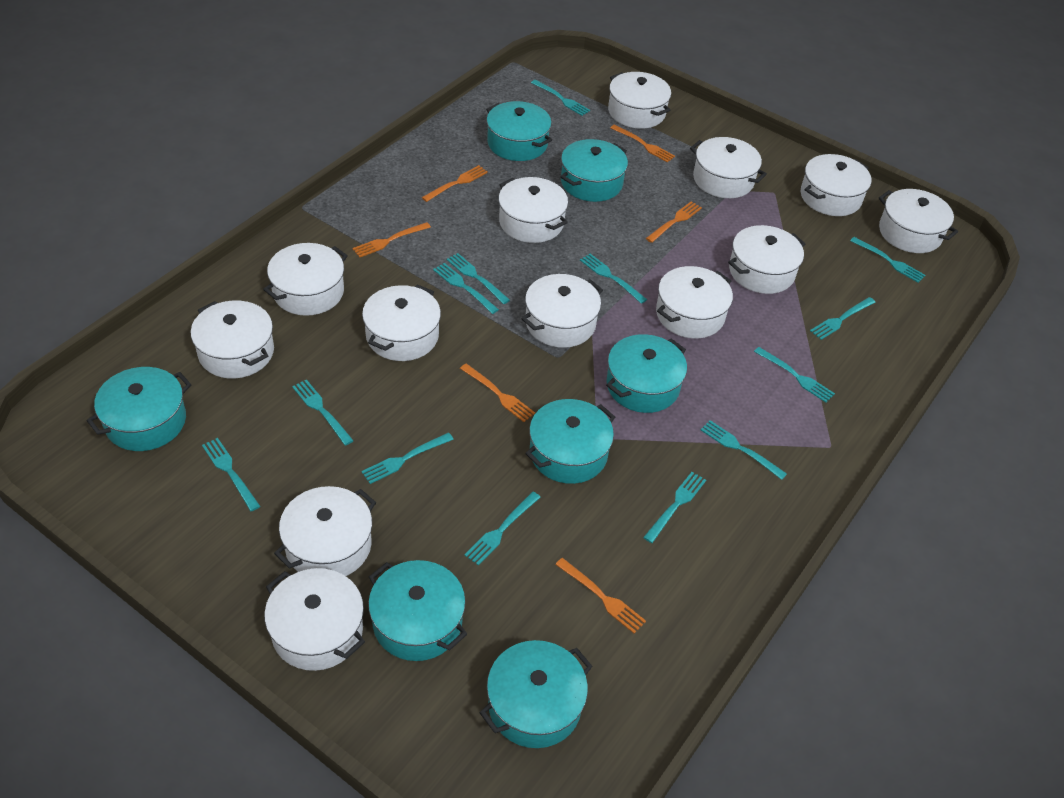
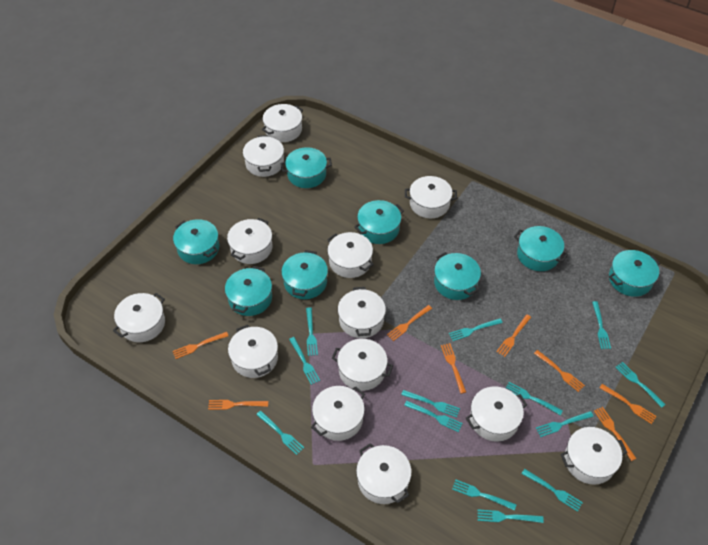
orange fork: [353,222,431,258] [422,165,488,202] [460,364,535,422] [555,558,646,634] [610,124,675,163] [646,201,702,243] = 6 -> [173,332,228,359] [208,400,268,410] [387,305,432,341] [441,343,466,394] [496,314,531,357] [534,350,585,392] [594,407,637,461] [600,384,657,424] = 8
turquoise pot: [86,367,191,451] [368,560,467,661] [480,640,593,748] [486,101,552,161] [525,399,615,484] [561,139,628,202] [606,334,687,413] = 7 -> [173,219,219,264] [225,266,272,316] [281,147,332,188] [281,250,328,299] [354,200,404,244] [434,252,481,300] [514,226,568,271] [609,250,660,297] = 8

